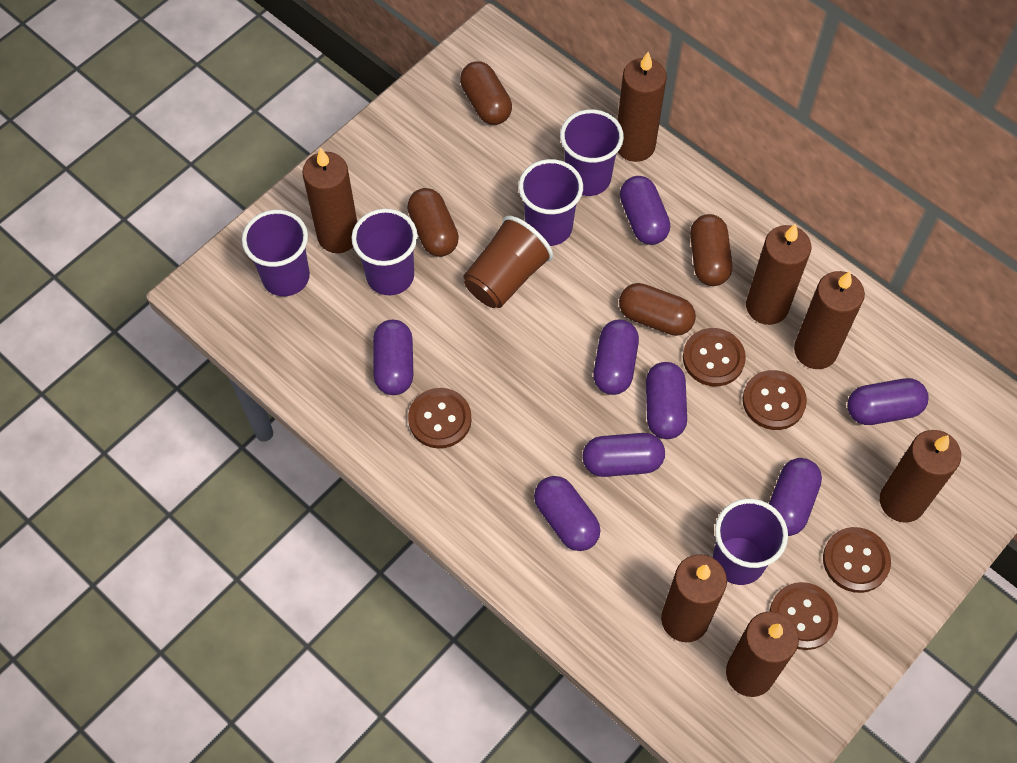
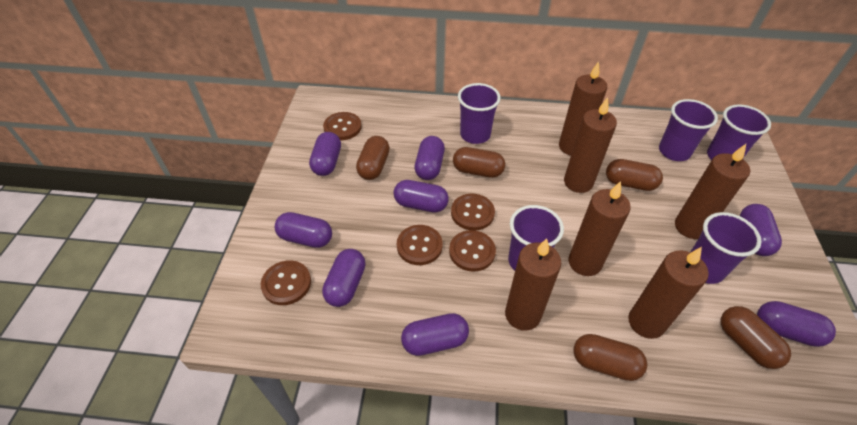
brown candle: [302,148,357,253] [618,52,667,162] [661,555,727,642] [726,611,799,697] [746,224,811,325] [794,271,865,369] [880,430,961,523] = 7 -> [505,238,561,331] [559,61,607,156] [564,97,617,193] [569,181,631,276] [628,247,709,339] [675,144,750,239] = 6
brown capsule: [407,188,459,257] [460,61,512,125] [619,283,696,336] [690,214,732,286] = 4 -> [356,136,390,180] [453,147,505,178] [573,334,647,381] [606,159,663,191] [721,306,791,369] = 5
brown cup: [463,216,553,308] = 1 -> none = 0

